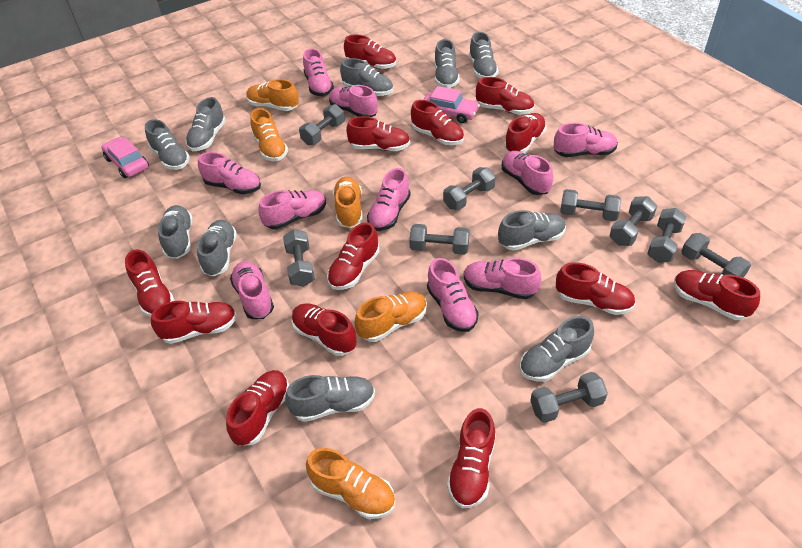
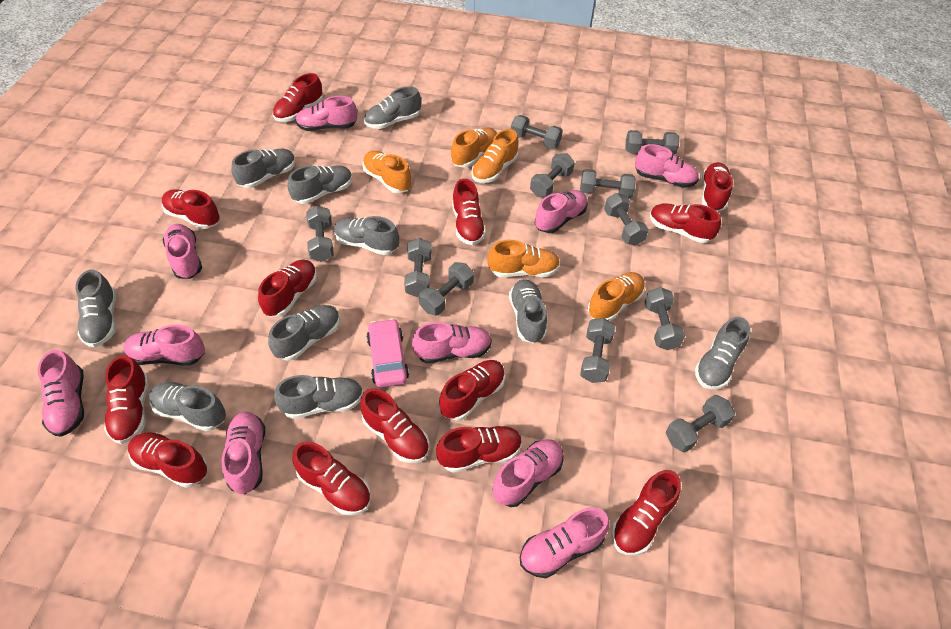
grey dumbbell: [283,229,315,287] [299,104,345,145] [409,224,470,255] [443,167,496,210] [530,372,608,423] [560,189,621,221] [609,196,657,246] [647,208,686,263] [681,233,751,277] = 9 -> [306,206,334,262] [404,238,432,297] [419,262,474,315] [511,115,563,149] [530,153,575,197] [580,169,636,198] [580,318,615,383] [604,193,648,246] [626,130,679,154] [645,287,685,350] [666,395,735,452] = 11
pink car: [101,137,149,178] [423,86,480,123] = 2 -> [367,318,409,388] = 1

